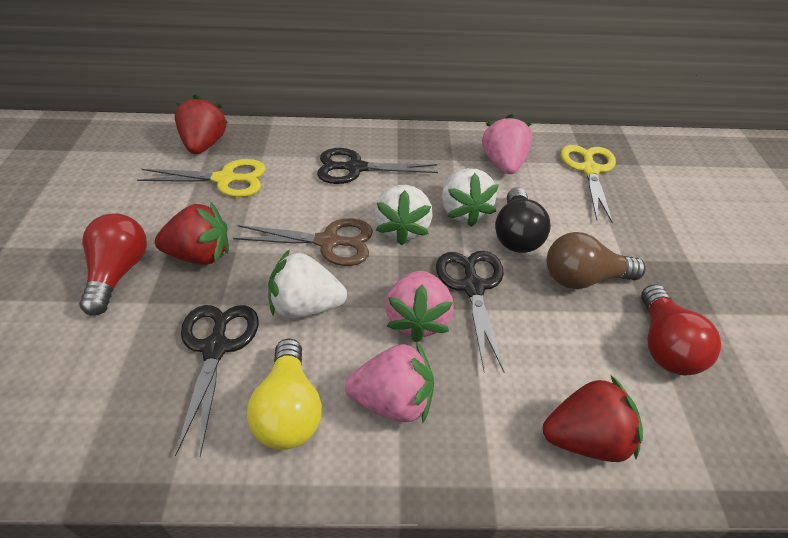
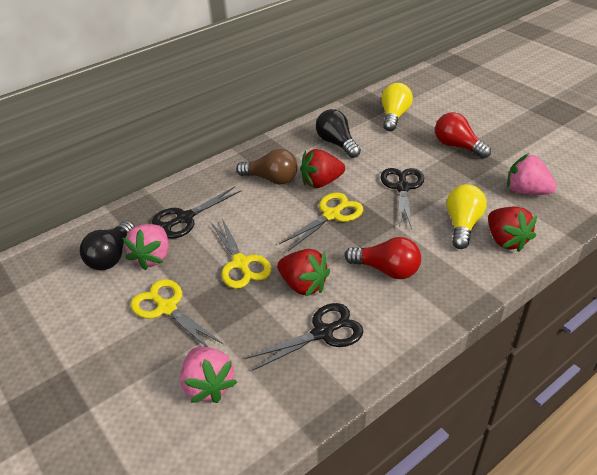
black light bulb: [495,187,551,253] = 1 -> [80,220,135,270] [316,109,361,158] = 2
brown scissors: [233,219,373,266] = 1 -> none = 0
white strawberry: [268,249,347,319] [375,185,433,246] [442,168,499,227] = 3 -> none = 0
yellow light bulb: [247,338,322,450] = 1 -> [381,83,413,131] [446,184,487,249] = 2
yellow scissors: [137,159,266,197] [561,145,616,224] = 2 -> [130,279,224,347] [211,219,272,289] [279,192,363,251] = 3

